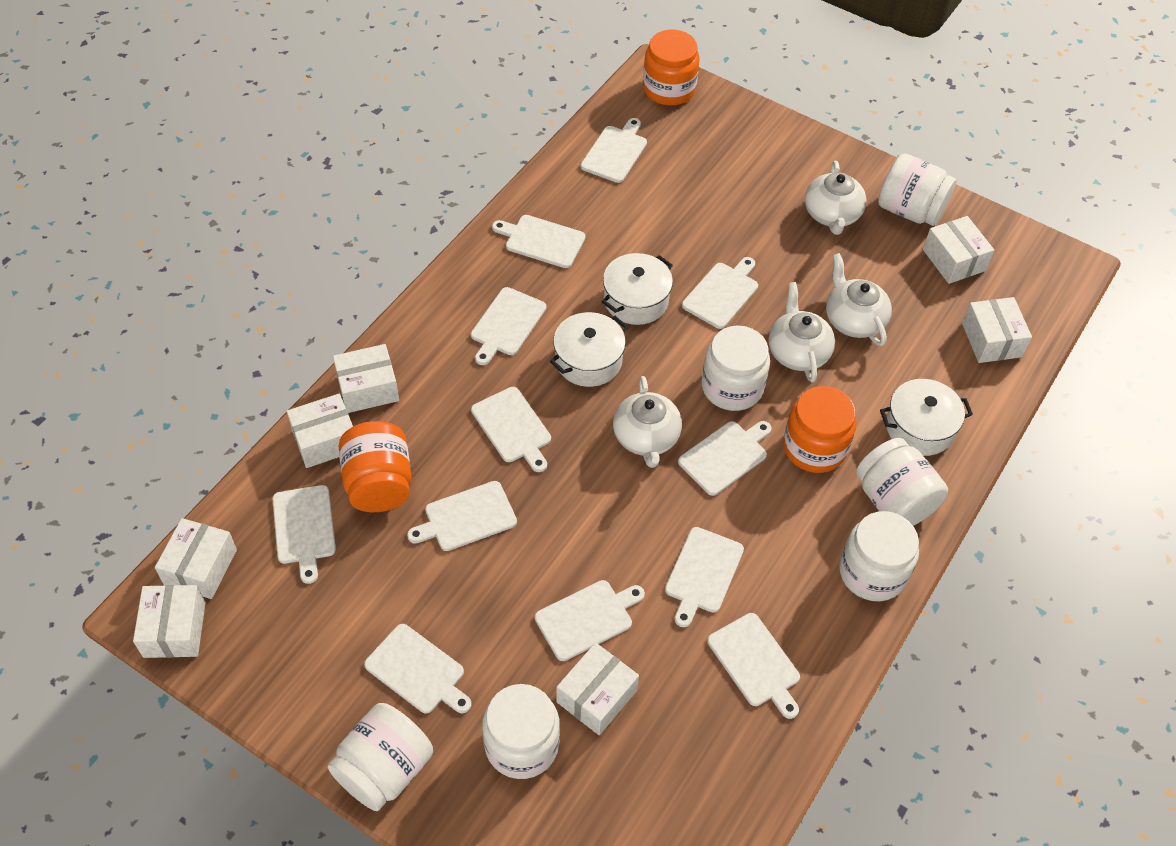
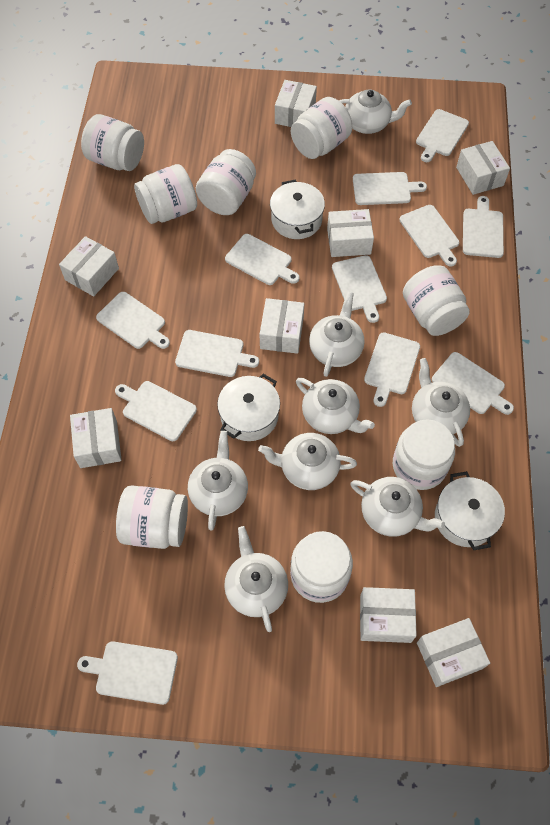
orange jar: [339,421,412,512] [643,30,700,106] [783,386,856,473] = 3 -> none = 0
white box: [133,585,206,658] [155,518,237,599] [287,394,353,468] [333,344,399,413] [556,643,639,735] [923,216,994,284] [962,297,1032,363] = 7 -> [59,236,119,296] [70,408,122,468] [260,298,304,354] [275,80,317,127] [327,209,374,257] [360,587,417,643] [417,618,490,687] [456,141,510,195] = 8
white jar: [327,703,433,811] [482,684,560,779] [702,325,770,411] [839,511,919,601] [856,438,948,526] [878,153,957,226] = 6 -> [81,114,144,171] [116,486,188,549] [134,164,197,224] [196,149,256,215] [290,531,353,603] [291,97,352,159] [393,419,455,490] [403,265,470,336] = 8
white teapot: [613,376,682,468] [769,282,835,382] [805,161,866,235] [826,253,892,346] = 4 -> [188,431,248,531] [224,526,288,632] [258,433,357,490] [296,378,375,434] [309,292,365,377] [338,90,412,134] [350,477,445,537] [412,358,470,447] = 8

